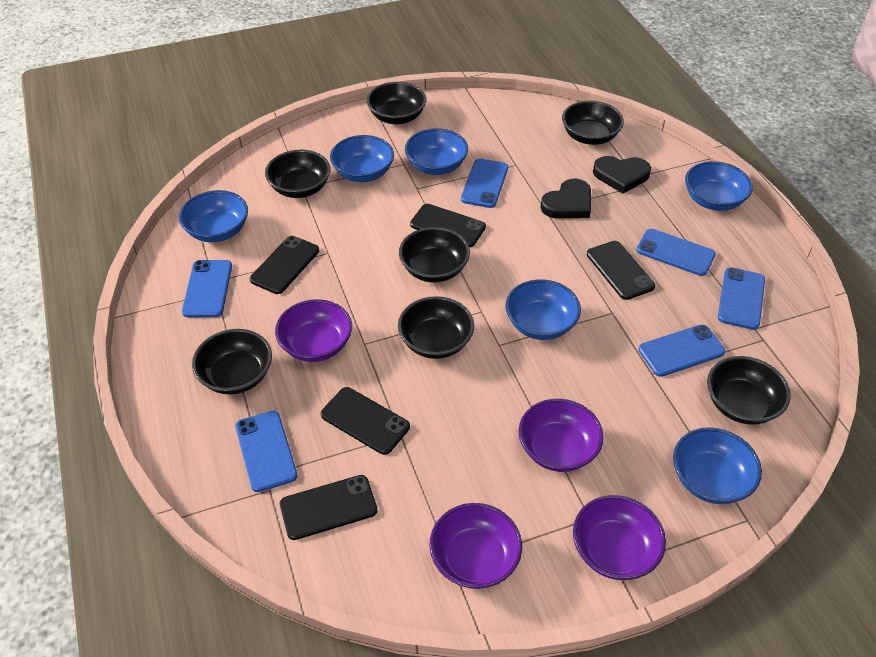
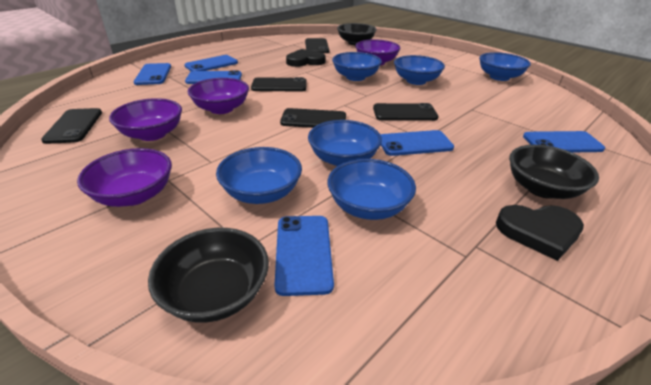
black bowl: [192,329,272,394] [265,150,331,198] [366,82,426,124] [398,296,474,359] [399,227,470,283] [562,101,624,145] [707,356,791,425] = 7 -> [148,228,269,322] [337,23,377,45] [509,145,599,199] = 3

